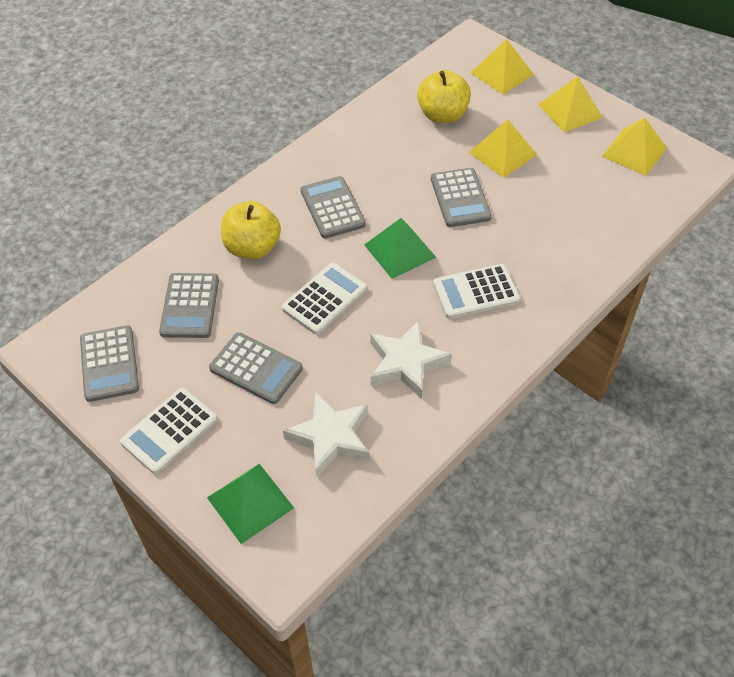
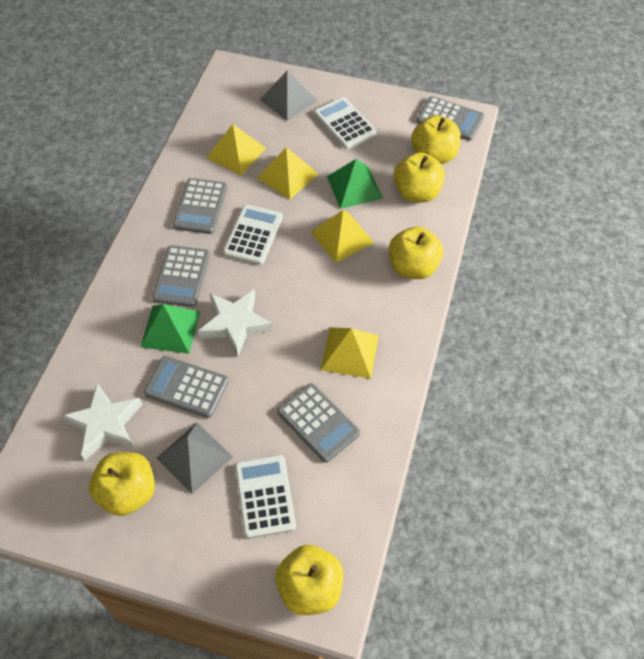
grey pyramid: none = 0 -> [157,423,233,494] [260,70,317,121] = 2
yellow apple: [221,201,281,259] [417,70,471,123] = 2 -> [89,452,155,516] [275,545,344,615] [389,227,443,279] [393,152,445,203] [411,115,461,164] = 5

